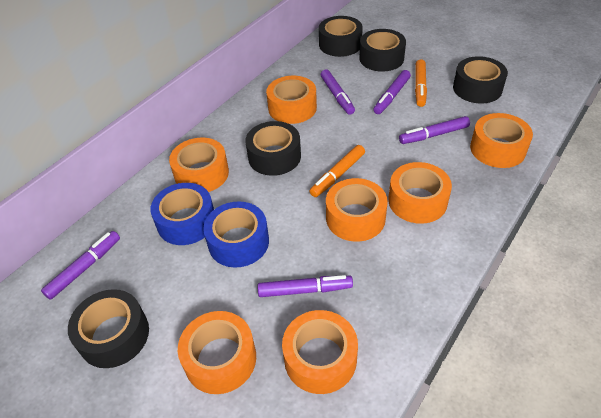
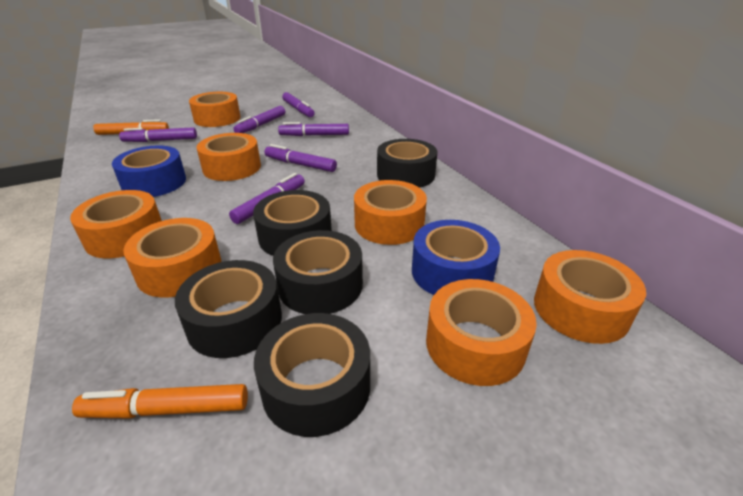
purple marker: [41,231,120,300] [258,275,353,297] [321,69,355,115] [373,70,411,114] [399,116,470,144] = 5 -> [119,127,197,142] [229,173,305,224] [234,106,285,133] [264,144,337,172] [278,122,349,136] [282,92,315,117] = 6

